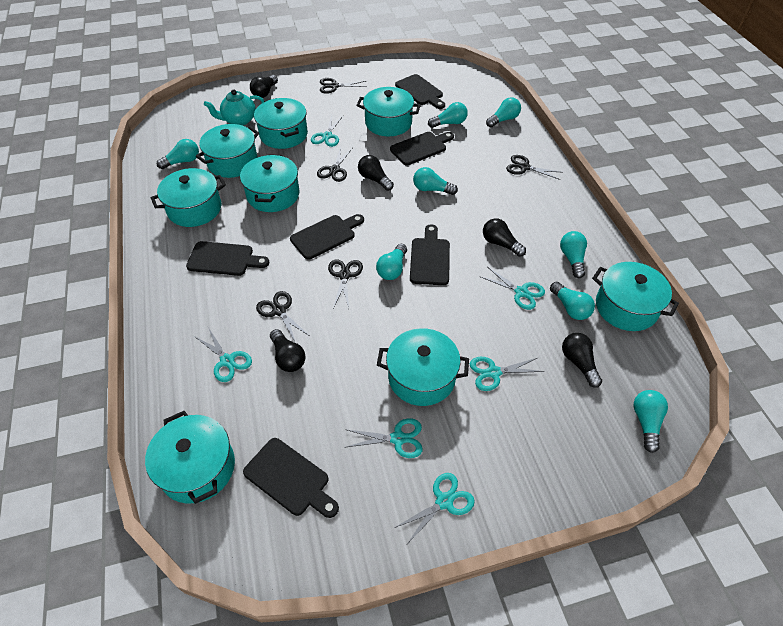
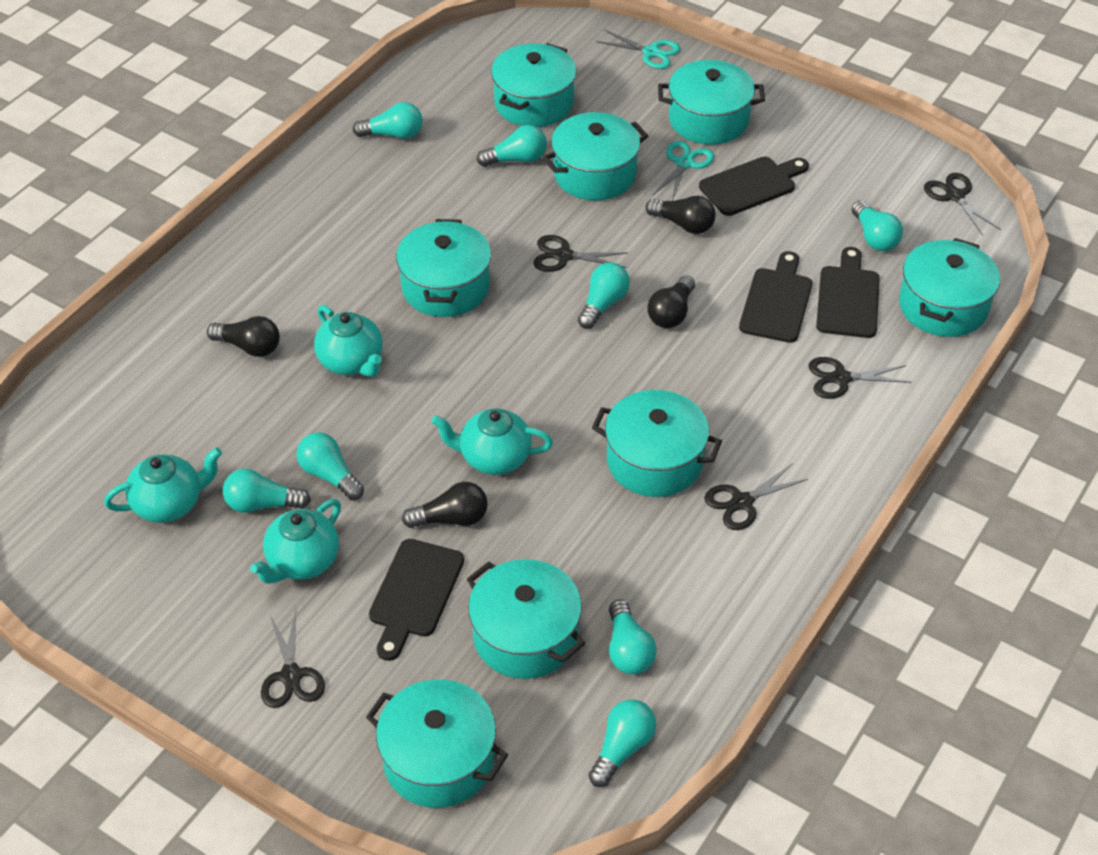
black cutting board: [186,241,269,276] [243,438,339,518] [290,214,364,260] [390,132,454,165] [395,74,445,109] [410,224,450,285] = 6 -> [369,539,464,661] [699,157,809,216] [739,251,812,343] [816,247,880,338] = 4
black light bulb: [250,75,278,98] [270,329,306,372] [358,155,394,191] [483,218,526,257] [562,333,602,388] = 5 -> [207,316,280,357] [402,482,488,528] [646,196,716,234] [648,275,695,328] = 4
turquoise scissors: [194,327,252,382] [311,115,343,147] [345,418,422,458] [394,473,475,544] [470,357,544,391] [479,267,545,310] = 6 -> [596,30,681,69] [652,141,714,201] = 2
turquoise teapot: [204,89,264,126] = 1 -> [104,448,222,523] [250,499,341,584] [314,305,383,377] [431,408,553,475] = 4

